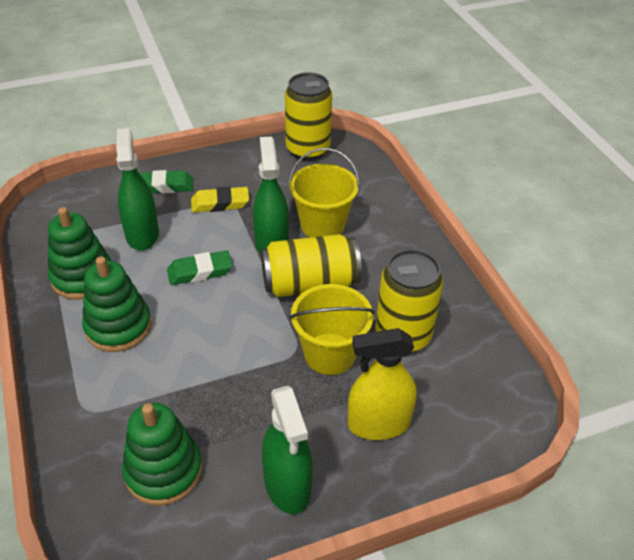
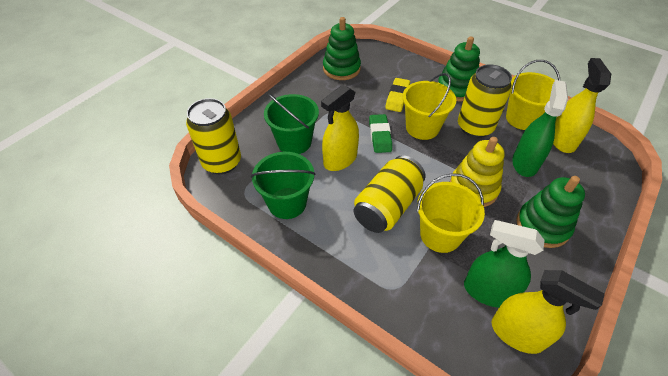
green bucket: none = 0 -> [251,152,316,219] [264,93,319,154] = 2
green eraser: [139,170,193,193] [167,250,233,285] = 2 -> [369,114,392,153] = 1
green spray bottle: [116,128,159,250] [253,137,289,254] [262,386,313,514] = 3 -> [464,220,545,308] [512,80,568,177] = 2
yellow bucket: [289,148,360,237] [290,284,375,375] = 2 -> [402,73,456,140] [417,173,485,253] [506,60,560,130] = 3
yellow spray bottle: [348,328,417,440] = 1 -> [321,85,359,171] [491,270,605,354] [553,58,611,153] = 3
yellow stacking toy: none = 0 -> [450,137,505,207] = 1

